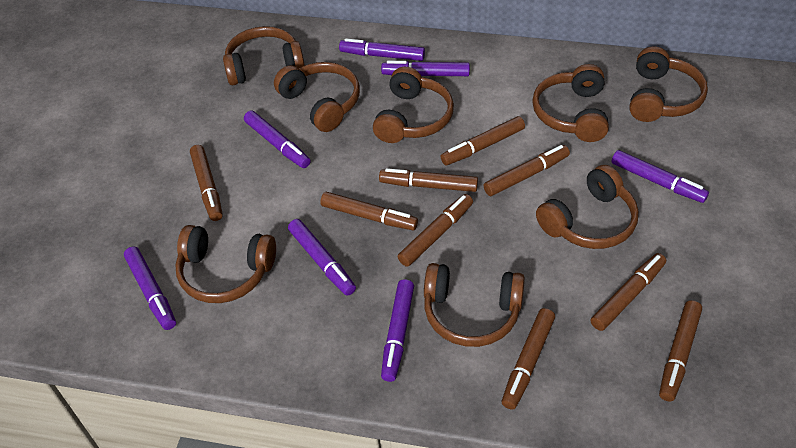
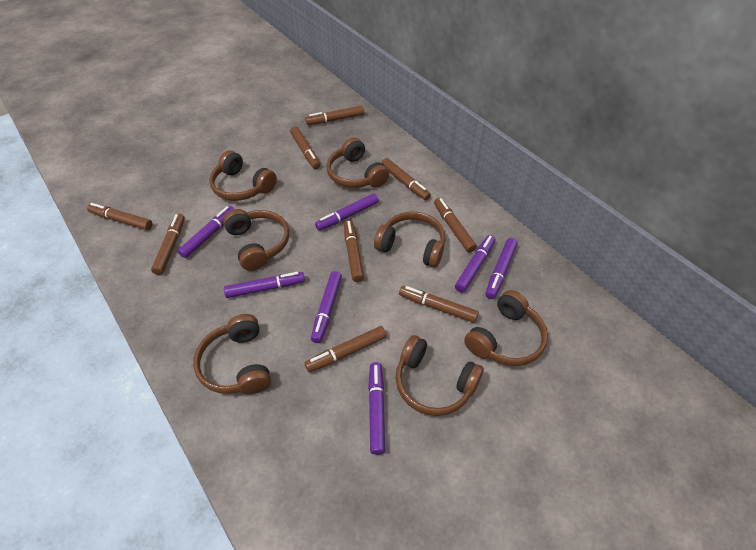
brown headphones: [175,225,276,303] [223,26,305,85] [274,62,360,132] [373,67,454,143] [424,263,525,347] [532,64,609,142] [536,165,639,249] [629,46,708,122] = 8 -> [193,314,271,394] [209,150,277,201] [223,209,289,271] [326,137,389,188] [374,212,446,268] [396,335,484,416] [464,290,548,366] = 7

